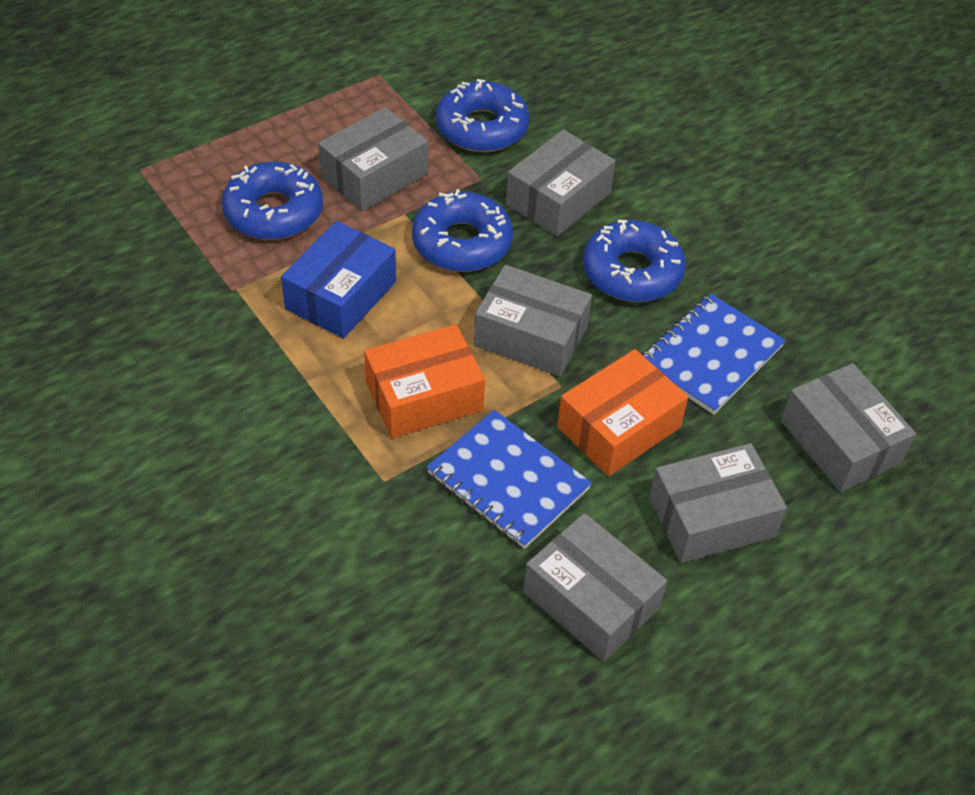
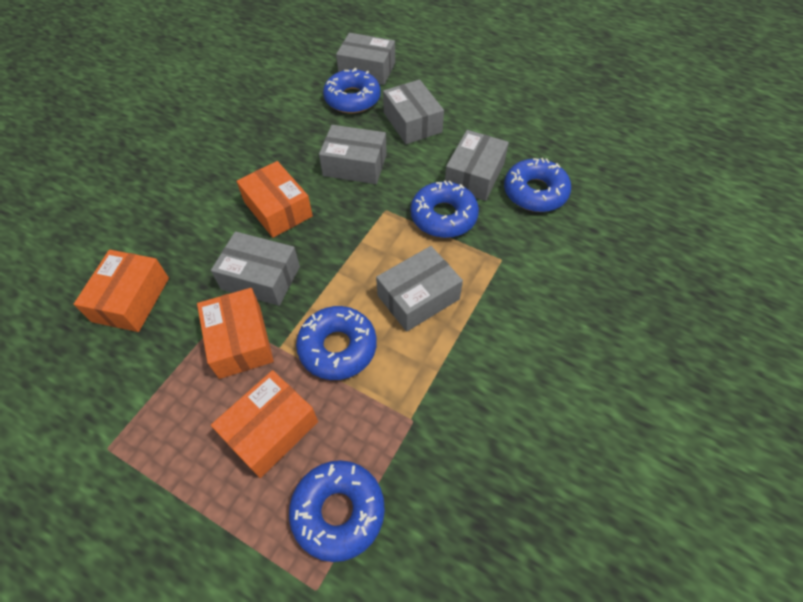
blue box: [281,221,396,338] = 1 -> none = 0
blue donut: [222,162,323,240] [412,189,513,272] [436,79,529,152] [583,220,686,302] = 4 -> [289,460,385,562] [296,306,377,380] [323,68,380,113] [411,180,479,238] [504,158,571,212] = 5
blue notebook: [426,410,592,549] [642,294,786,415] = 2 -> none = 0
orange box: [364,324,485,438] [557,349,688,476] = 2 -> [74,250,169,332] [197,288,274,379] [211,370,318,478] [237,161,313,238] = 4

